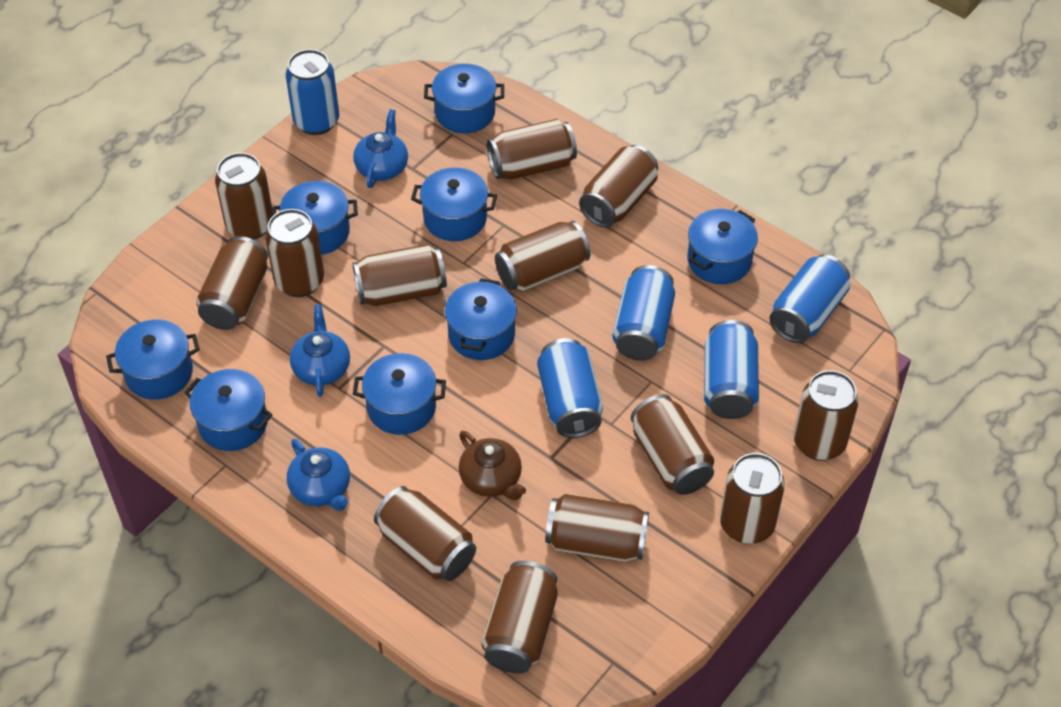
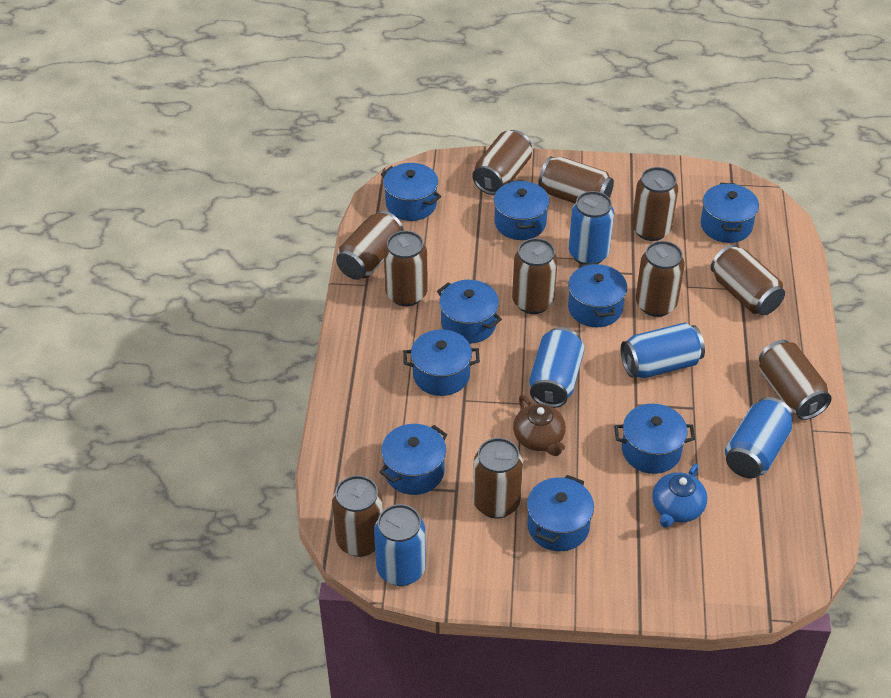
blue pot: [106,320,200,400] [184,369,273,451] [272,181,358,255] [353,353,446,435] [411,167,497,241] [424,64,504,133] [445,278,517,360] [687,209,758,284] = 8 -> [380,424,448,495] [381,163,441,221] [403,329,480,396] [437,280,502,344] [494,180,549,240] [527,475,594,551] [568,263,627,327] [614,404,695,474] [701,183,759,243] = 9
blue teapot: [287,439,350,511] [290,305,350,397] [353,109,408,188] = 3 -> [652,464,707,528] = 1
brown can: [196,236,268,330] [215,153,272,240] [265,209,324,297] [352,244,447,306] [374,486,476,581] [481,561,558,673] [487,119,577,180] [495,221,590,292] [545,494,649,562] [579,145,658,228] [631,394,714,495] [720,453,785,544] [793,370,859,461] = 13 -> [332,475,383,557] [336,211,404,280] [384,231,428,306] [472,130,532,195] [473,438,523,519] [512,238,558,314] [538,156,614,203] [632,167,678,241] [636,241,685,317] [711,244,785,315] [759,340,832,420] = 11

